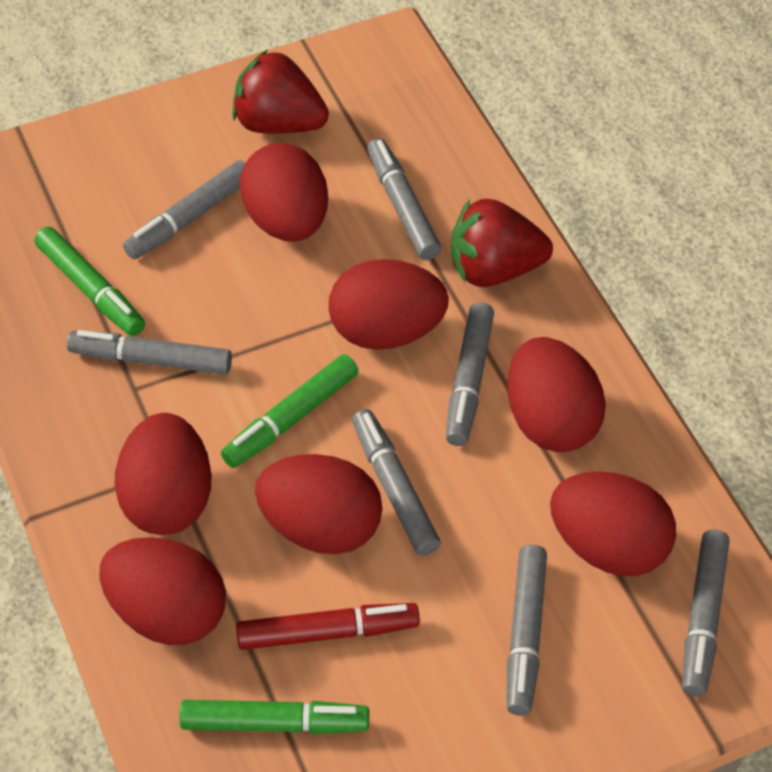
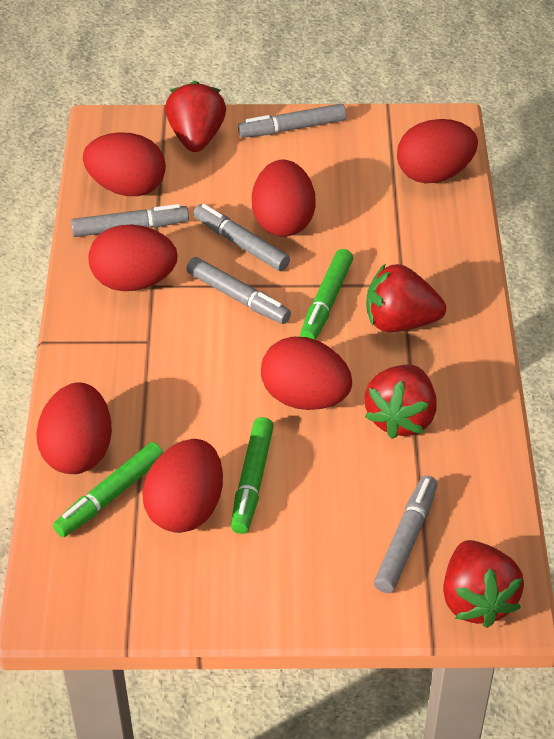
grey marker: [67,330,232,375] [123,160,246,259] [352,409,441,556] [367,138,441,260] [446,302,494,446] [507,545,547,715] [682,530,730,697] = 7 -> [71,204,189,237] [186,257,291,324] [193,204,290,271] [238,104,346,138] [374,476,438,593] = 5
red marker: [236,603,420,650] = 1 -> none = 0
red strawberry: [232,49,329,134] [451,198,553,287] = 2 -> [165,81,226,152] [365,365,437,439] [366,263,446,332] [443,540,524,628] = 4

